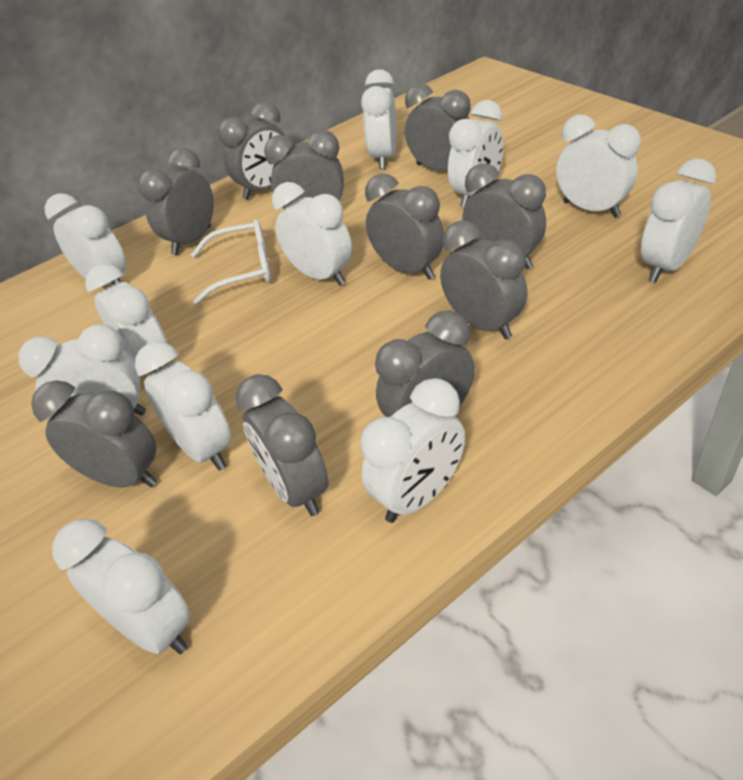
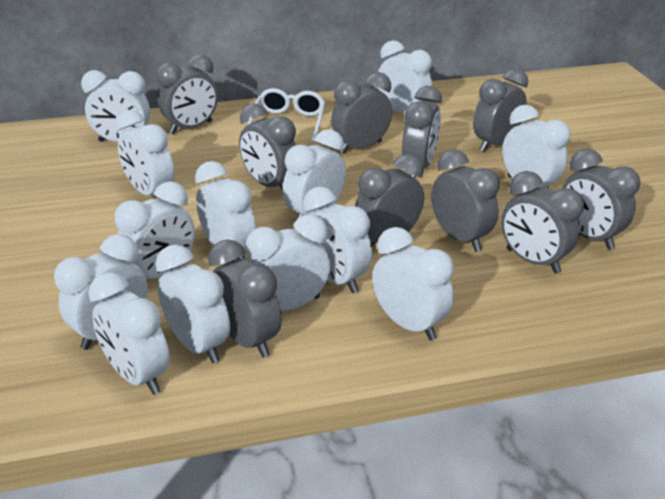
white clock: [18,324,146,417] [45,193,127,286] [52,519,191,654] [85,263,167,372] [135,342,231,470] [272,182,352,286] [360,378,465,523] [361,69,397,169] [448,100,503,207] [556,114,641,218] [641,159,716,282] = 11 -> [54,234,148,350] [81,70,150,142] [88,272,170,394] [114,181,195,279] [115,110,175,195] [155,245,230,363] [195,161,256,259] [246,214,330,311] [283,129,346,220] [303,186,372,294] [372,227,454,341] [378,40,432,113] [502,105,570,189] = 13

